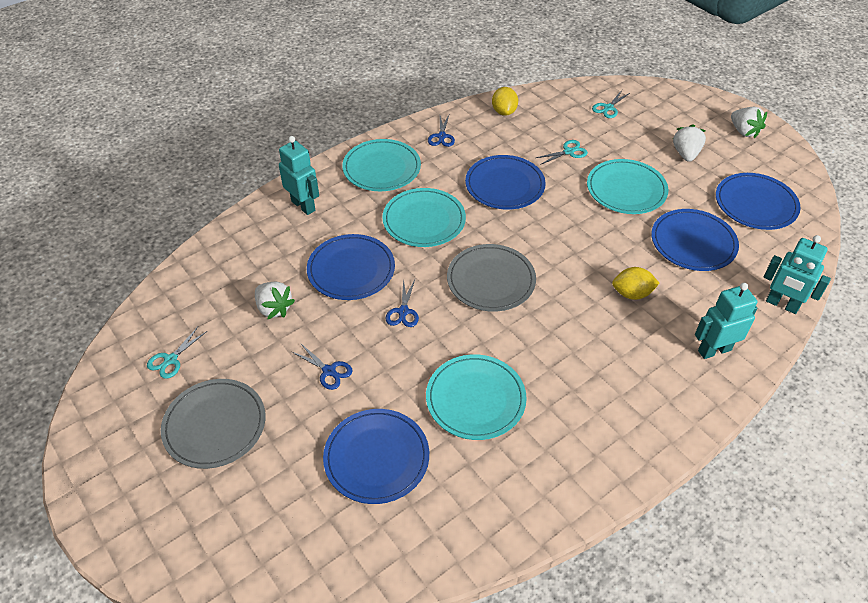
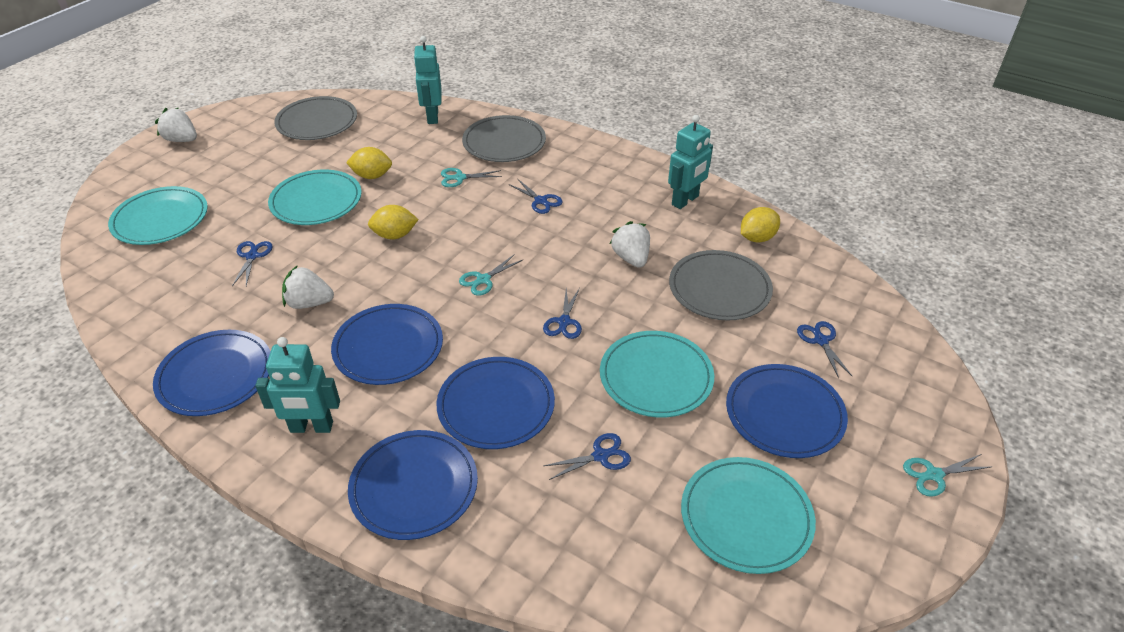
blue scissors: [292,343,352,390] [386,278,419,327] [428,115,455,147] = 3 -> [232,241,273,286] [508,179,563,214] [543,288,582,339] [544,433,631,480] [797,321,853,378] = 5
grey plate: [161,379,265,469] [447,244,536,312] = 2 -> [274,96,357,140] [462,115,546,162] [669,250,773,321] = 3
yellow lemon: [492,87,518,116] [612,267,660,300] = 2 -> [346,147,392,179] [368,205,419,239] [741,207,780,242] = 3

